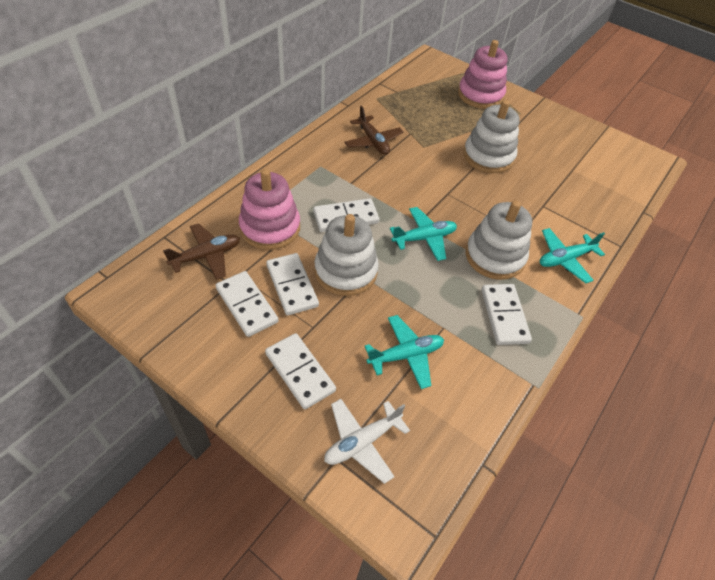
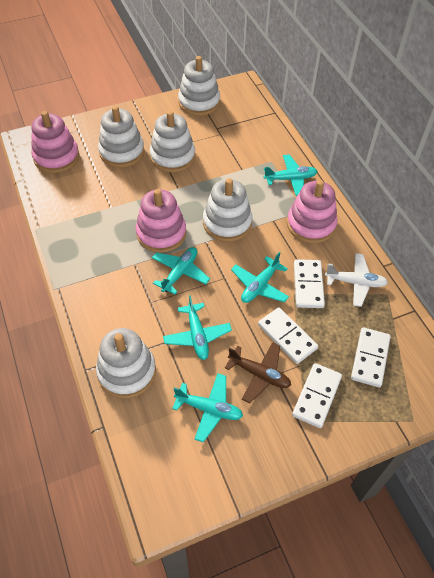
brown plane: [163,223,240,280] [344,106,404,155] = 2 -> [225,342,291,403] = 1
pink stacking toy: [239,169,300,250] [458,40,508,109] = 2 -> [31,111,79,173] [136,189,186,253] [287,180,338,243] = 3
turquoise plane: [365,315,444,389] [390,207,457,261] [540,228,605,283] = 3 -> [152,247,210,295] [163,295,232,360] [172,373,243,442] [231,252,289,303] [264,154,318,196] = 5
white domino: [216,271,279,337] [265,333,336,409] [266,253,319,315] [313,198,379,232] [481,284,532,345] = 5 -> [258,307,318,364] [292,363,342,428] [294,259,325,308] [351,327,391,388] = 4
white stacking toy: [315,214,379,296] [463,100,520,173] [466,201,532,280] = 3 -> [96,328,156,398] [98,106,144,168] [149,111,195,172] [178,56,220,116] [203,178,252,242] = 5

